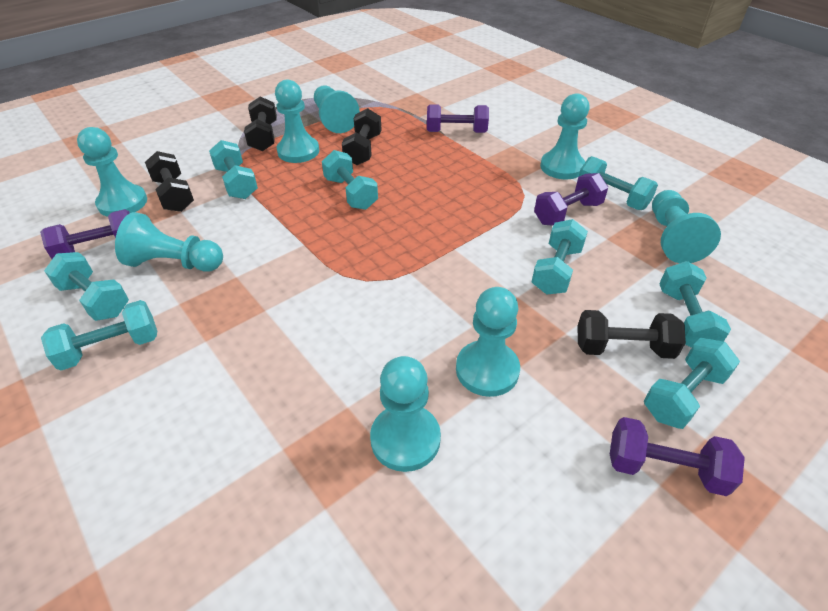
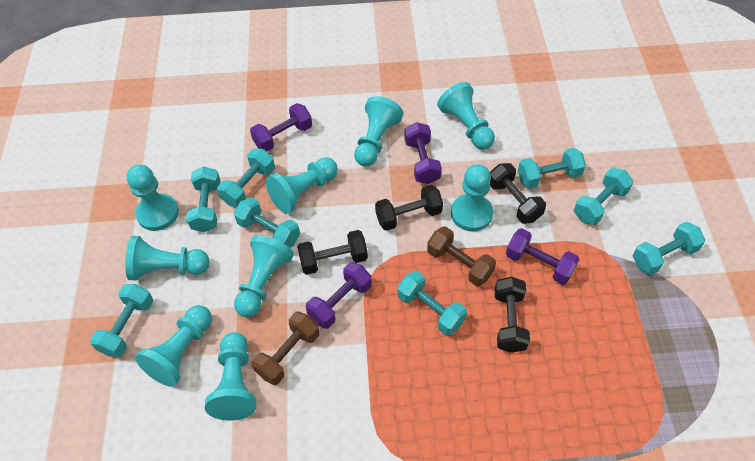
brown dumbbell: none = 0 -> [252,312,320,385] [427,226,496,286] = 2
turquoise pawn: [77,127,147,217] [115,212,223,272] [275,79,319,163] [314,85,360,133] [370,356,441,472] [456,287,520,397] [540,93,590,179] [652,190,721,263] = 8 -> [125,236,210,280] [127,164,179,231] [135,305,212,387] [205,332,256,420] [234,235,294,317] [266,157,338,214] [354,96,403,166] [437,82,495,150] [451,164,493,231] = 9

